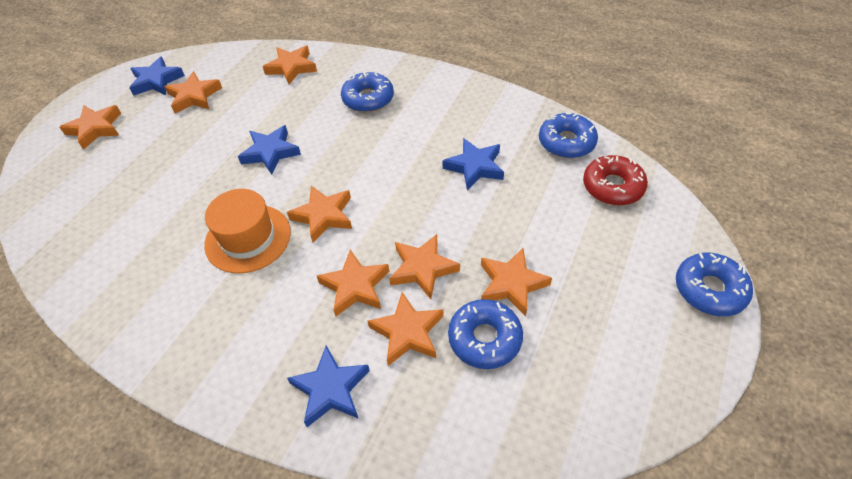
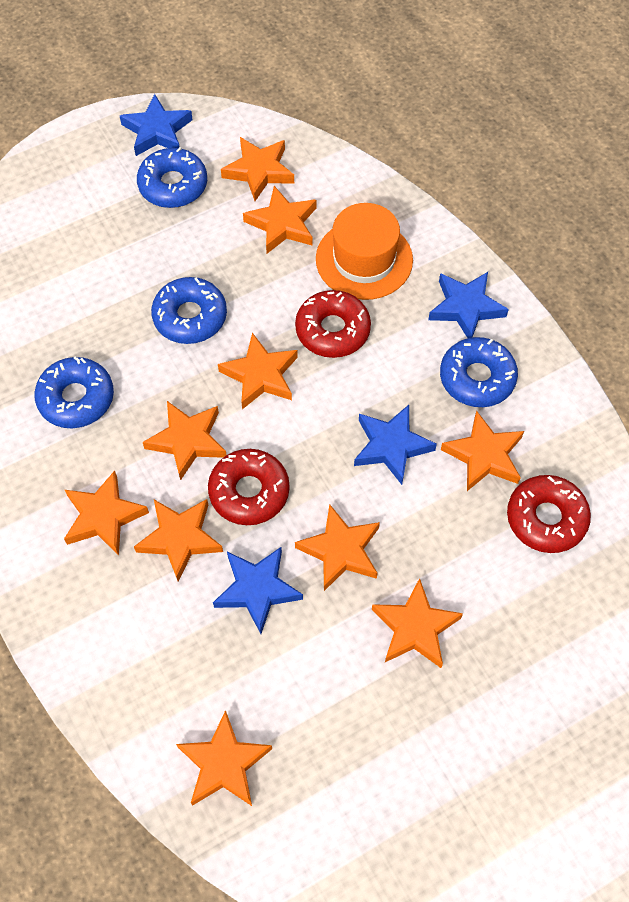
orange star: [59,105,121,150] [165,71,222,114] [263,46,317,85] [287,186,352,243] [317,250,389,316] [367,292,443,366] [389,234,460,299] [481,248,552,316] = 8 -> [64,471,149,555] [134,499,223,582] [143,401,226,481] [176,710,272,806] [218,333,298,409] [221,137,294,201] [243,186,317,254] [295,504,380,591] [372,578,463,668] [441,411,524,491] = 10
red donut: [583,155,648,205] = 1 -> [208,449,290,525] [295,290,371,358] [507,475,591,553] = 3

